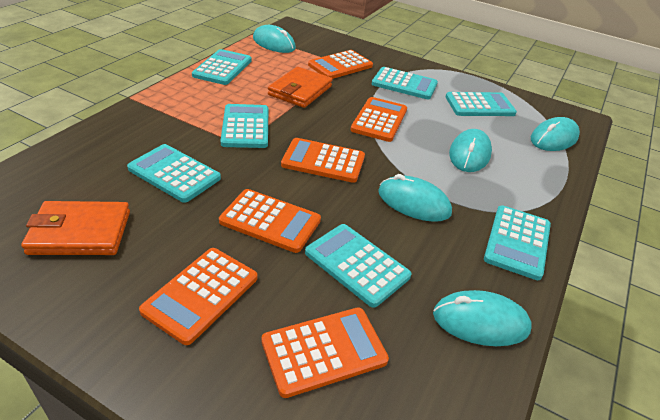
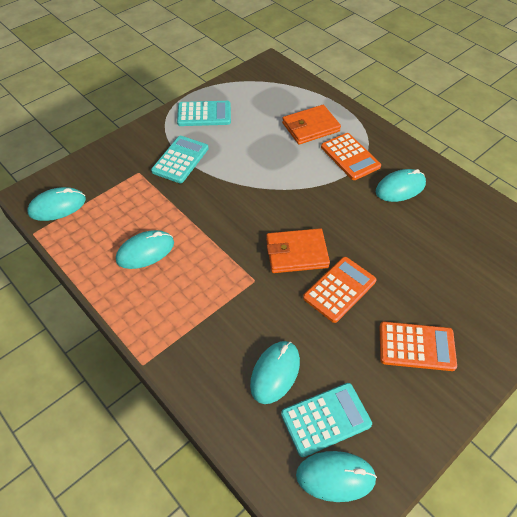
orange calculator: [139,248,257,345] [219,189,321,253] [262,307,389,398] [281,138,365,183] [308,50,373,79] [351,97,407,142] = 6 -> [303,257,376,323] [321,133,381,180] [380,322,457,371] = 3
turquoise calculator: [127,144,221,203] [192,49,252,85] [220,104,268,148] [305,224,411,308] [372,67,438,99] [446,92,517,116] [484,205,551,280] = 7 -> [151,136,209,183] [177,101,231,126] [281,383,372,457] = 3

